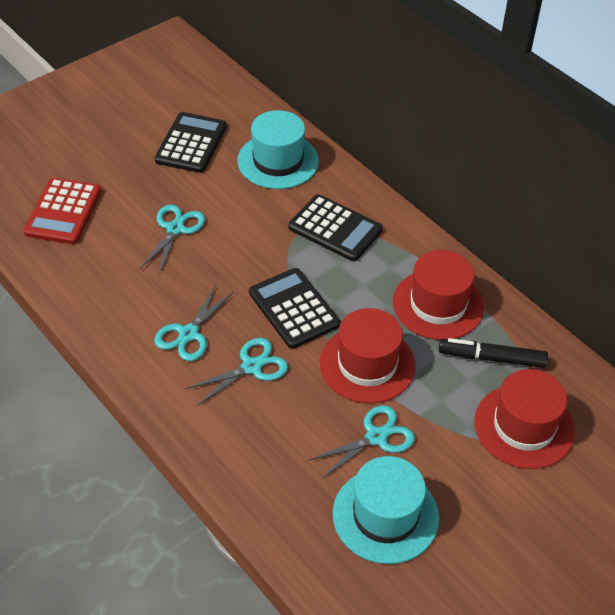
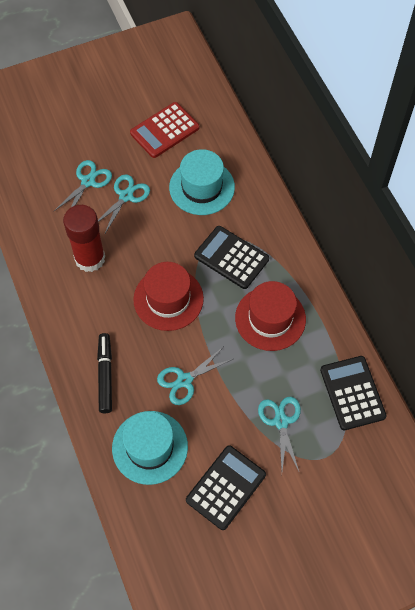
red glue stick: none = 0 -> [63,205,105,272] = 1
red hat: [320,308,415,403] [393,250,484,340] [474,369,575,469] = 3 -> [133,262,204,331] [235,281,306,351] = 2

